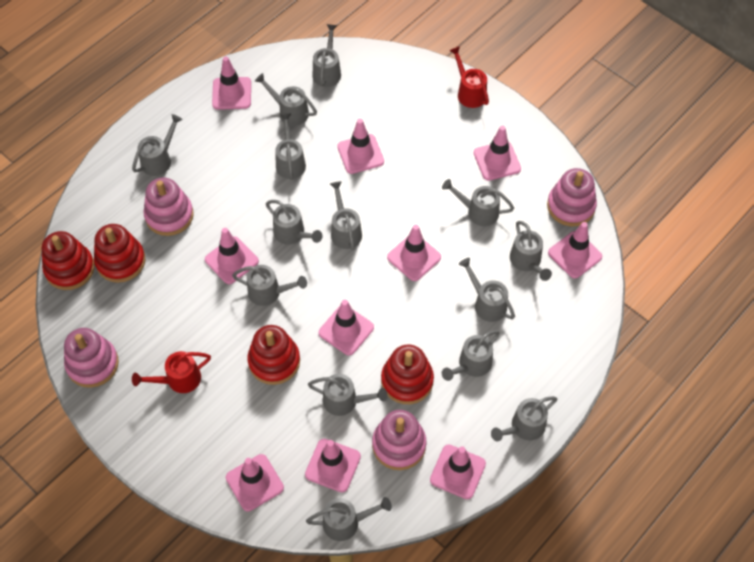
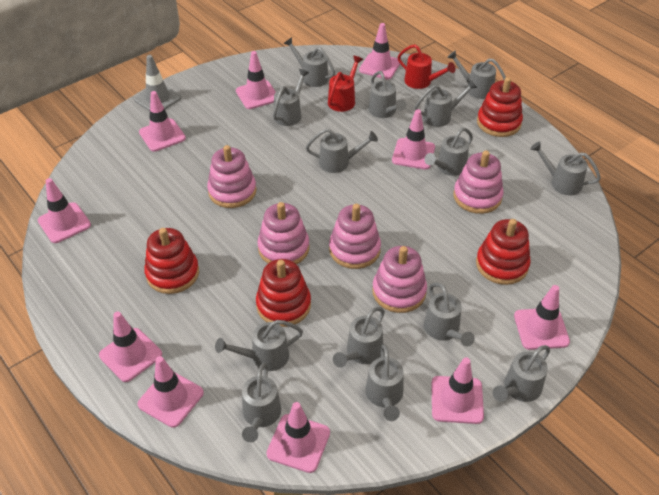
grey traffic cone: none = 0 -> [134,55,181,111] = 1
pink stacking toy: [64,328,119,388] [144,178,194,236] [372,410,426,470] [547,168,597,226] = 4 -> [207,145,256,208] [257,202,309,264] [329,204,381,269] [372,246,427,313] [453,151,504,214] = 5

